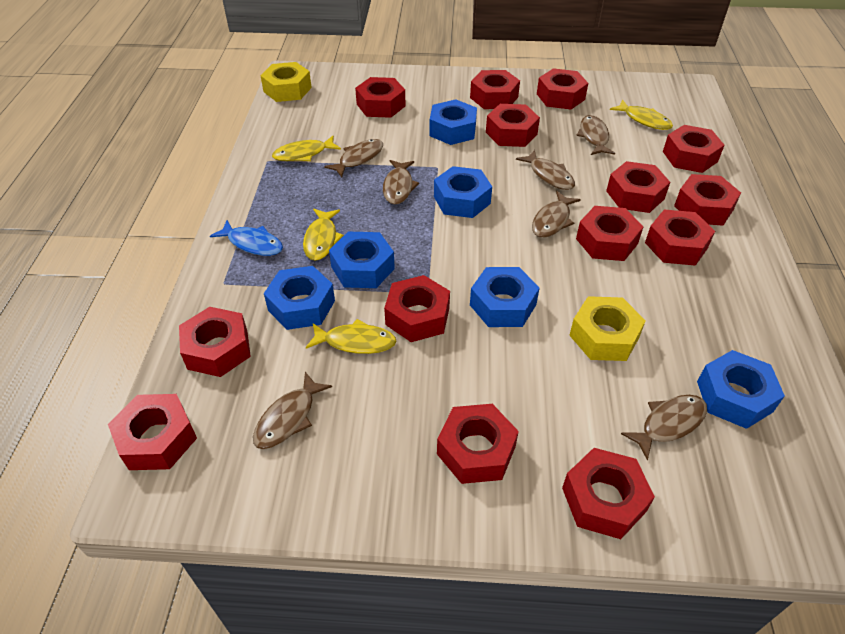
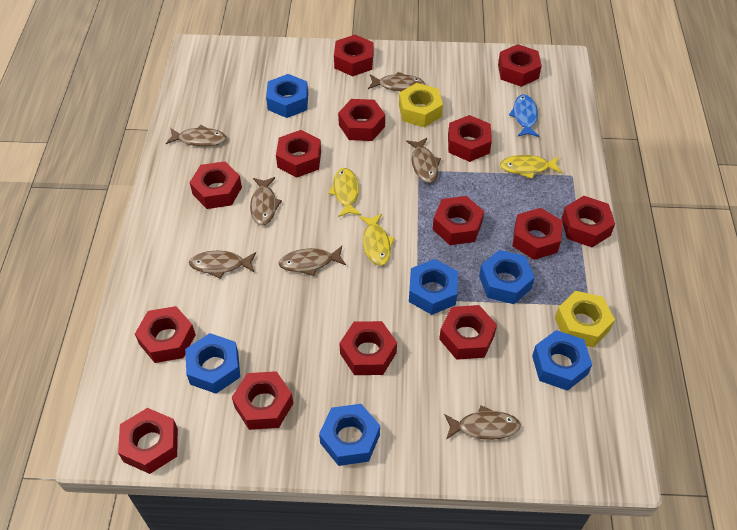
yellow fish: [272,136,341,161] [303,209,344,261] [306,319,397,354] [610,100,673,130] = 4 -> [328,168,361,217] [359,214,395,266] [500,155,562,179] = 3

